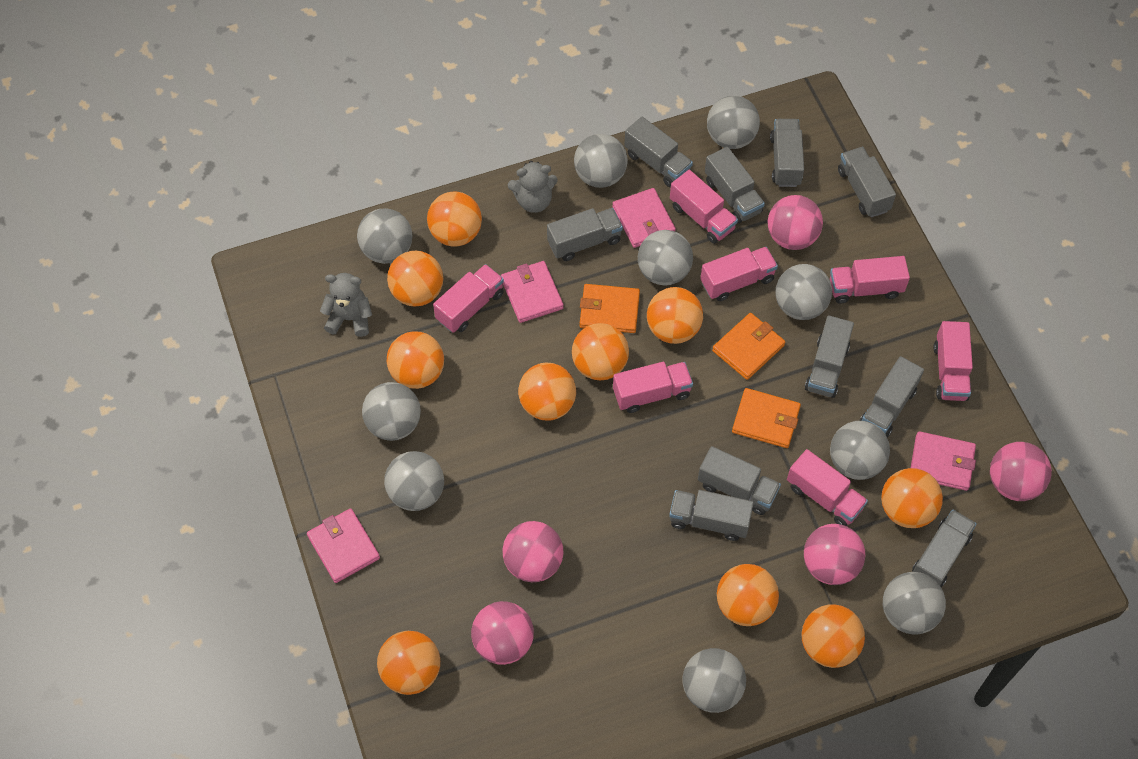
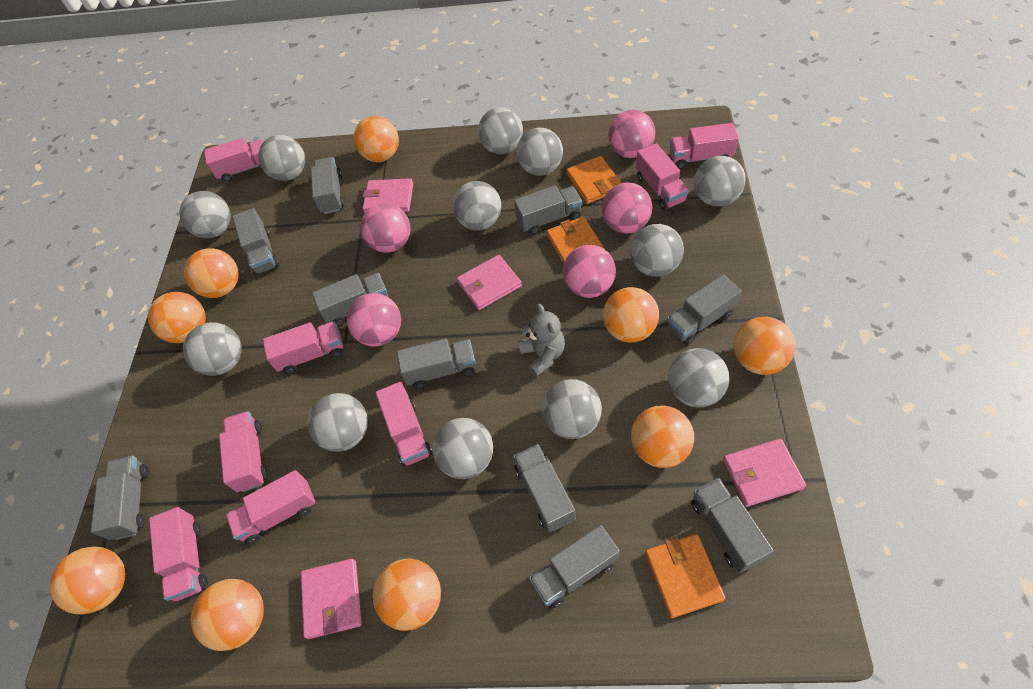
grey ball: [357,208,413,264] [362,382,421,441] [384,451,444,511] [574,134,628,188] [638,230,693,285] [683,648,746,713] [707,96,760,149] [775,264,832,320] [830,421,890,480] [883,572,946,635] = 10 -> [179,191,231,238] [183,322,241,376] [258,135,305,181] [307,393,368,452] [432,418,493,479] [453,181,501,231] [478,107,523,154] [516,128,563,176] [542,379,602,439] [630,224,684,277] [668,348,729,408] [694,156,746,206] = 12
grey teddy bear: [320,273,372,337] [508,161,558,213] = 2 -> [518,304,565,377] = 1
orange ball: [377,631,440,695] [387,251,443,307] [387,331,444,389] [427,191,482,247] [518,363,576,421] [572,323,629,380] [647,287,703,344] [717,564,779,626] [801,604,865,668] [881,468,943,528] = 10 -> [49,546,126,614] [148,292,206,343] [184,248,239,298] [191,579,264,651] [354,116,399,162] [373,558,441,631] [603,287,659,343] [631,405,694,468] [733,317,796,375] = 9
pink truck: [433,264,504,333] [613,362,693,413] [670,170,738,244] [700,247,778,301] [787,449,868,526] [830,256,910,304] [933,321,973,401] = 7 -> [149,507,208,601] [204,138,265,182] [219,411,268,492] [226,470,315,544] [263,322,343,374] [376,382,432,467] [636,143,689,210] [670,123,739,169] = 8

